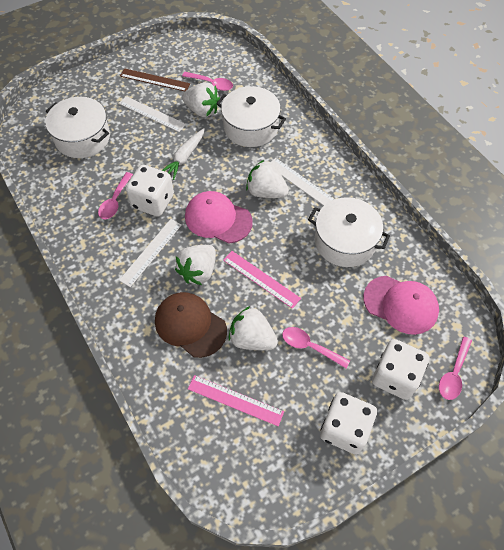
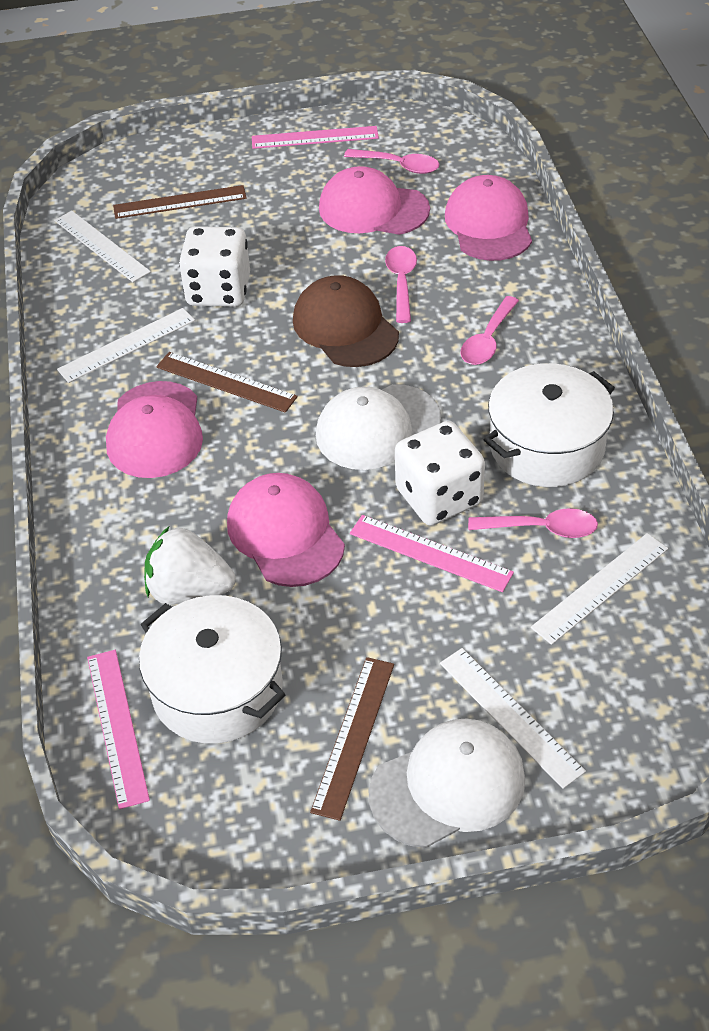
brown ruler: [120,68,190,91] = 1 -> [113,185,247,219] [156,352,298,413] [310,657,394,821] = 3
pink cap: [185,191,253,244] [363,276,439,335] = 2 -> [106,381,203,478] [227,473,345,587] [319,166,430,235] [445,175,532,261] = 4
pink ruler: [188,375,284,426] [223,251,301,309] = 2 -> [87,650,150,809] [252,126,379,149] [350,515,514,592] = 3
white cap: none = 0 -> [316,384,441,470] [368,718,525,848] = 2
white carrot: [162,128,205,180] = 1 -> none = 0
white dice: [126,165,174,217] [320,392,377,454] [372,339,429,400] = 3 -> [179,226,250,307] [395,421,485,526] = 2
white pot: [45,97,110,158] [216,86,286,147] [308,197,390,267] = 3 -> [139,595,286,744] [484,363,615,487] = 2
white ruler: [119,96,186,132] [119,219,182,287] [271,158,335,206] = 3 -> [54,211,151,282] [57,308,195,383] [440,648,586,789] [531,533,668,645] = 4
white strawberry: [175,245,216,285] [182,82,220,117] [229,306,278,350] [246,160,289,198] = 4 -> [144,527,235,605] = 1

